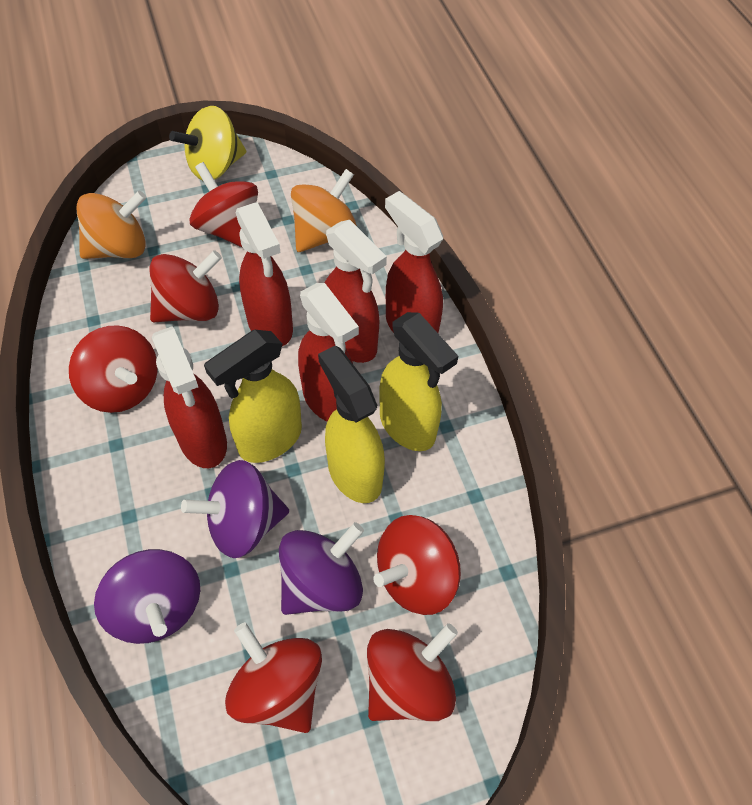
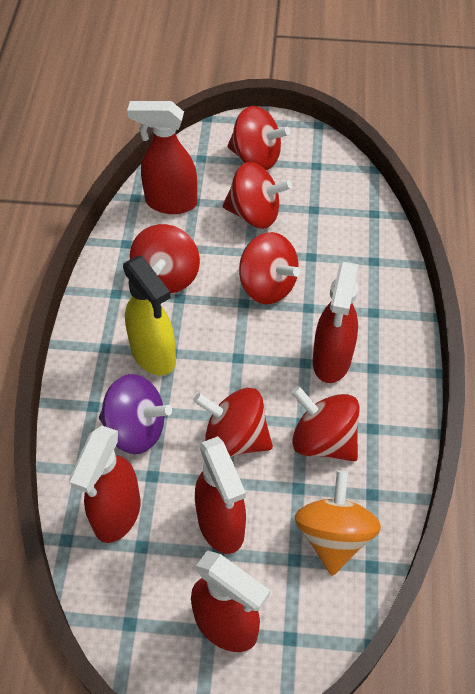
orange spinning top: [76,190,146,259] [291,169,357,252] = 2 -> [295,470,381,576] = 1
purple spinning top: [94,549,200,644] [181,460,289,558] [279,522,364,615] = 3 -> [99,374,172,454] = 1
yellow spinning top: [169,106,246,181] = 1 -> none = 0
yellow spray bottle: [204,330,302,463] [318,345,385,503] [379,312,458,451] = 3 -> [123,256,176,376] = 1

